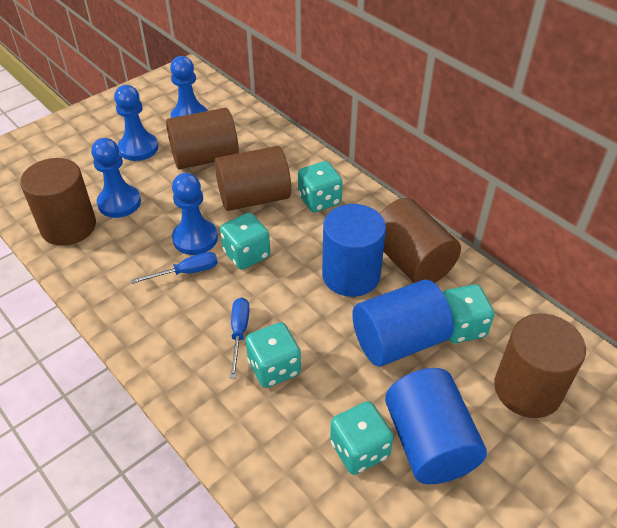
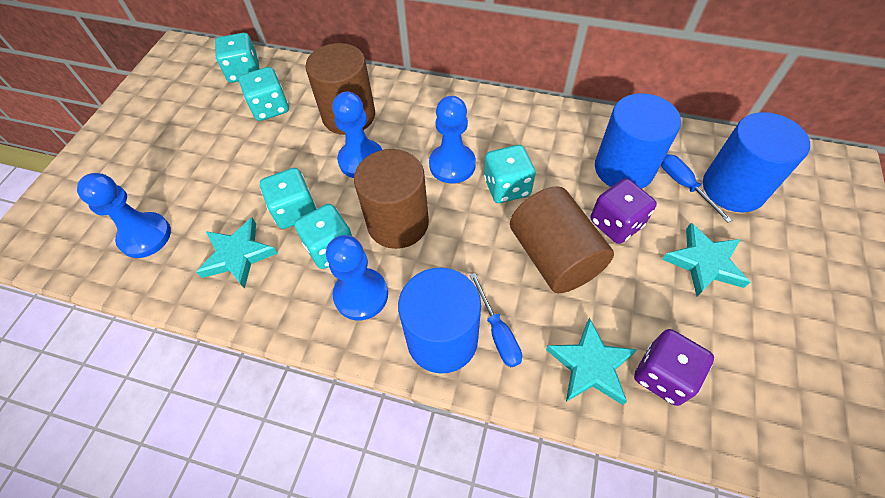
brown cylinder: [20,158,96,246] [166,108,239,169] [215,146,291,211] [380,198,461,283] [494,314,586,418] = 5 -> [305,43,375,135] [354,149,429,249] [510,186,614,293] = 3
purple dice: none = 0 -> [590,178,657,244] [634,329,714,406] = 2
turquoise star: none = 0 -> [196,218,278,289] [546,318,637,405] [662,223,750,297] = 3

